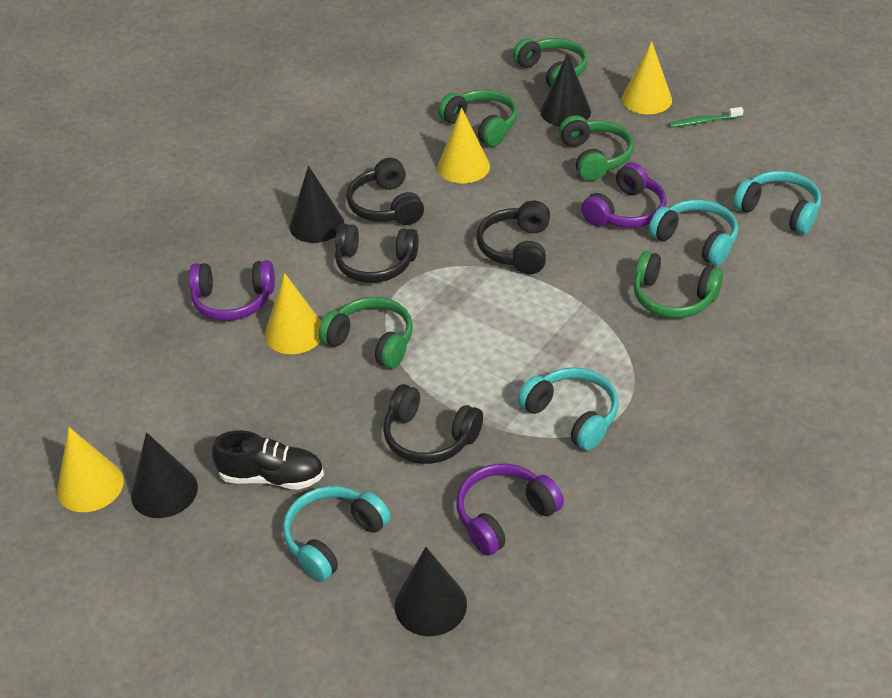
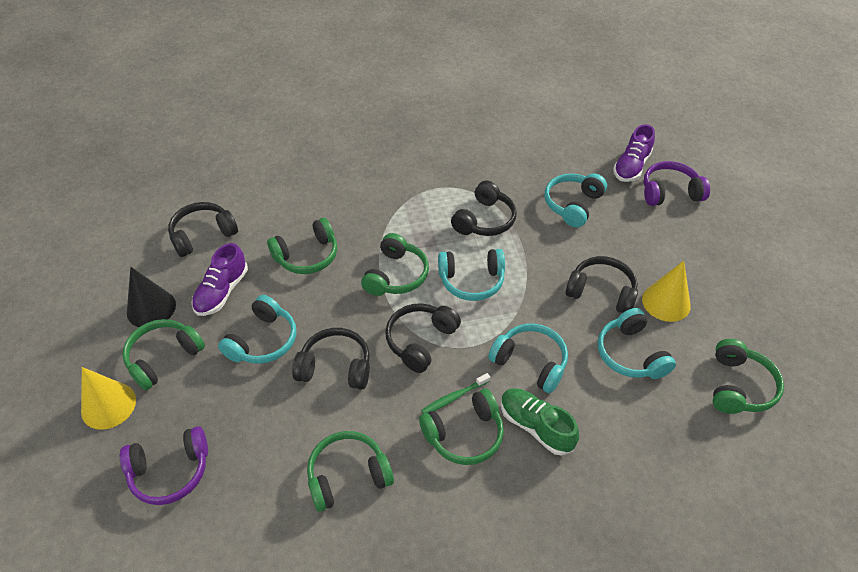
black cone: [131,432,198,518] [289,166,344,243] [395,547,467,636] [541,53,591,126] = 4 -> [127,267,176,327] = 1
black headphones: [335,224,419,283] [346,158,424,225] [383,384,483,464] [477,201,550,274] = 4 -> [168,202,238,257] [292,328,370,390] [385,303,461,373] [451,181,517,236] [565,256,638,313] = 5
black shoe: [212,430,324,490] = 1 -> none = 0
green headphones: [318,297,413,369] [438,89,518,147] [513,38,588,87] [559,115,634,181] [633,251,723,318] = 5 -> [122,319,205,390] [267,218,337,274] [307,431,394,512] [361,233,429,296] [419,389,504,465] [713,339,784,414] = 6
green shoe: none = 0 -> [501,388,579,456] = 1
purple headphones: [189,260,275,321] [456,464,564,556] [581,163,667,228] = 3 -> [120,426,208,505] [643,161,710,206] = 2
purple shoe: none = 0 -> [192,243,248,316] [613,124,655,182] = 2
turquoise headphones: [283,486,390,582] [518,367,618,451] [649,199,738,266] [734,171,821,234] = 4 -> [218,295,296,364] [438,249,505,301] [488,323,568,393] [544,173,607,227] [597,308,676,379] = 5
yellow cone: [57,427,124,512] [265,273,321,354] [437,108,490,183] [622,41,672,114] = 4 -> [81,367,136,430] [642,261,691,322] = 2

